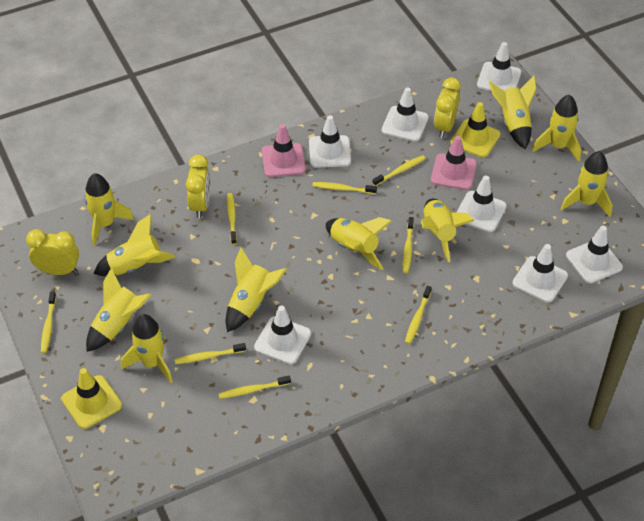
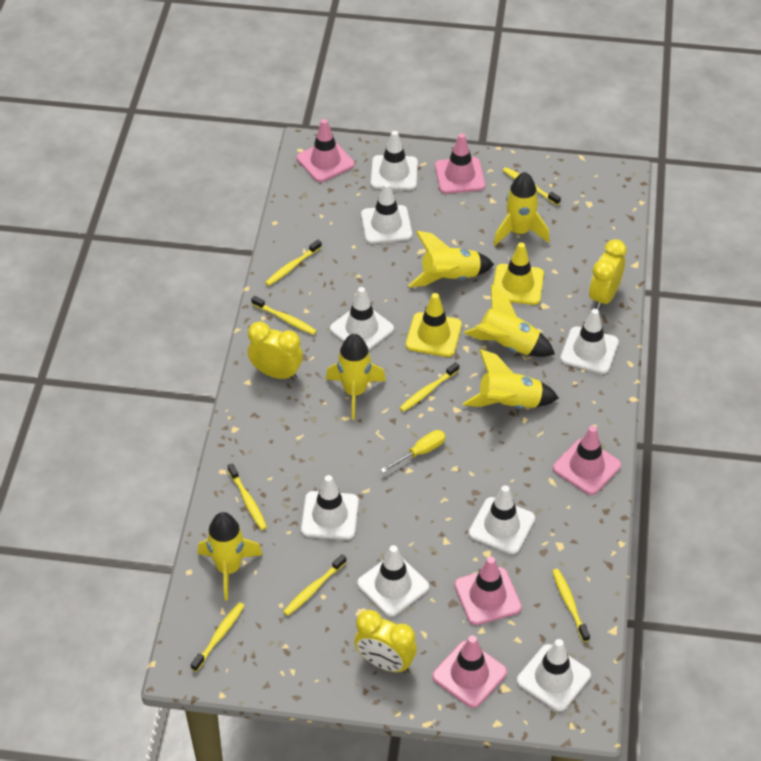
pink traffic cone: [262,124,306,177] [431,136,477,190] = 2 -> [297,119,355,182] [432,635,507,708] [435,133,485,194] [454,556,522,625] [553,426,621,495] = 5
white traffic cone: [254,306,311,365] [309,115,351,168] [382,87,429,142] [456,176,507,232] [477,42,521,91] [512,244,568,302] [566,226,623,283] = 7 -> [301,475,359,540] [330,287,394,350] [357,545,429,617] [361,182,412,244] [371,131,418,190] [469,485,535,554] [517,639,591,712] [560,309,619,374] = 8
yellow rocket: [84,173,134,246] [86,268,151,352] [93,214,176,276] [121,314,173,383] [226,248,287,332] [326,217,392,270] [421,199,474,262] [489,75,536,149] [532,95,581,161] [561,151,612,217] = 10 -> [198,512,263,601] [326,334,386,419] [408,231,494,287] [463,349,559,409] [464,284,555,357] [494,172,549,246] = 6
yellow screwdriver: none = 0 -> [381,430,446,473] = 1

